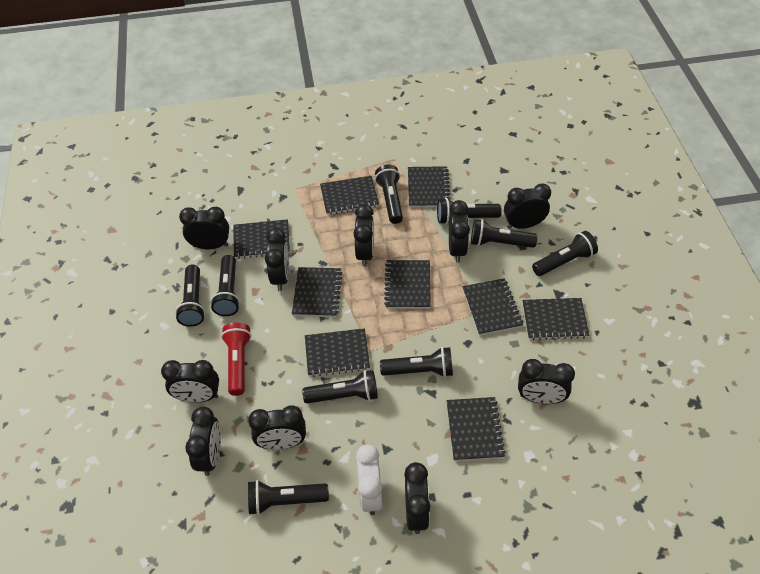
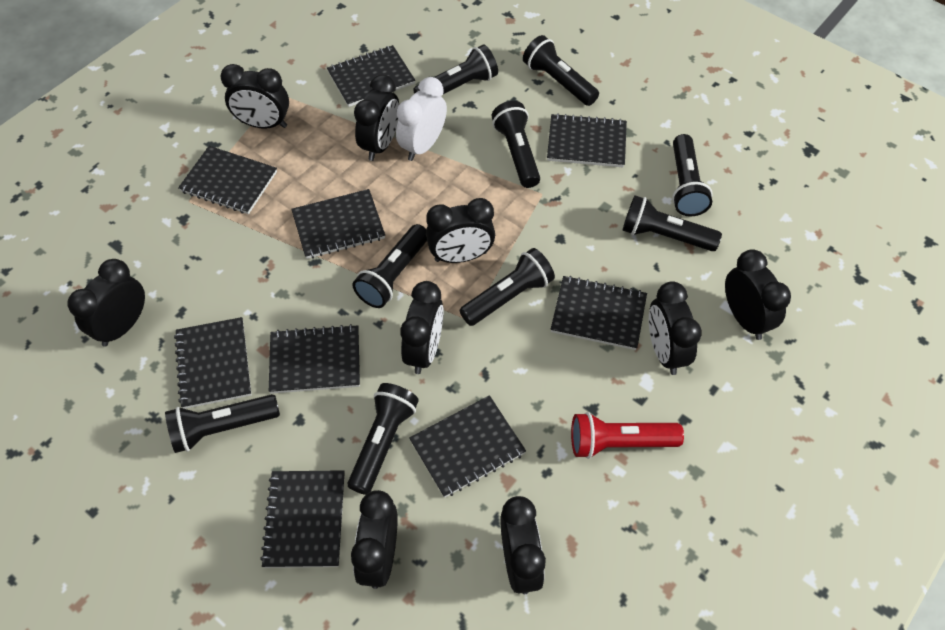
black clock: [161,360,219,402] [179,207,229,249] [185,407,221,476] [248,405,306,450] [265,228,289,291] [353,204,374,267] [404,462,430,534] [449,200,470,263] [504,183,551,229] [518,359,575,404] = 10 -> [67,259,145,347] [220,64,289,129] [351,490,398,589] [354,74,399,161] [400,281,444,374] [426,198,495,263] [500,496,546,594] [649,281,702,375] [725,249,791,340] = 9

